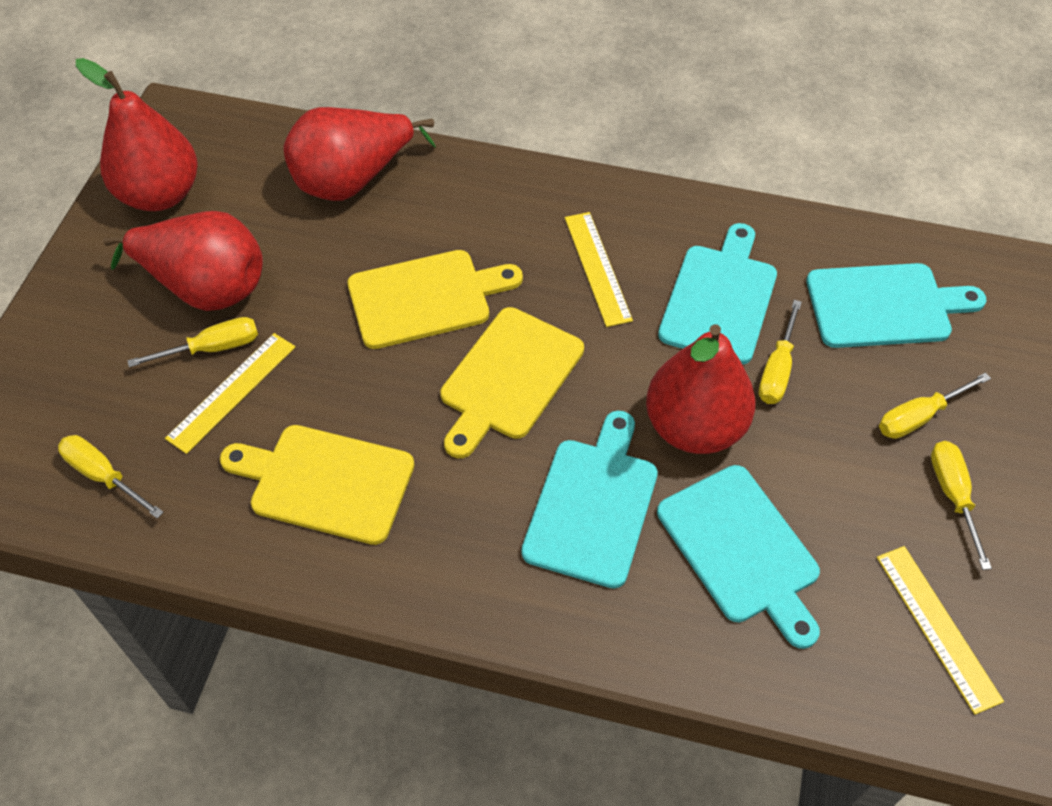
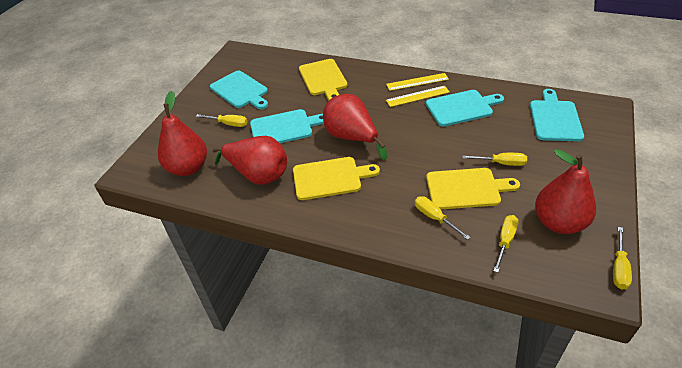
yellow ruler: [165,333,295,454] [565,212,633,327] [877,546,1004,714] = 3 -> [386,73,449,91] [386,86,450,107] = 2

